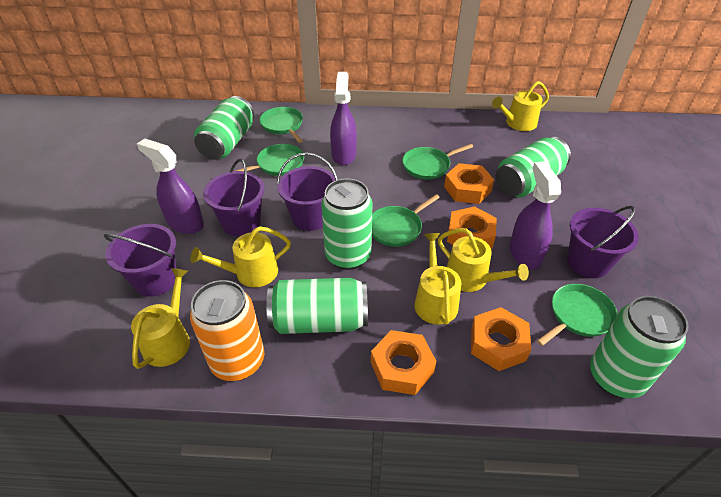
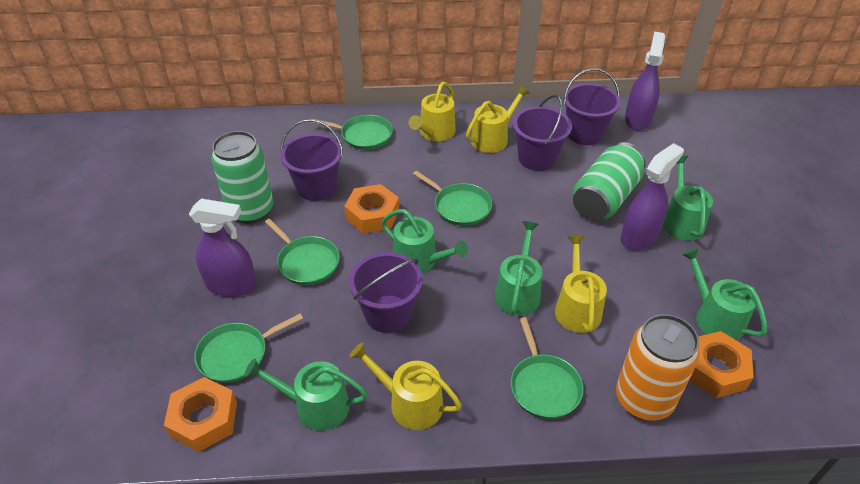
green can: [194,96,254,159] [266,278,368,334] [321,178,372,270] [496,137,571,197] [590,296,689,398] = 5 -> [211,131,273,224] [572,142,646,221] = 2
green watering can: none = 0 -> [244,358,368,431] [381,209,468,273] [495,221,542,316] [663,156,713,241] [682,248,767,340] = 5
orange nut: [371,330,436,395] [444,163,494,204] [447,206,497,249] [471,307,532,371] = 4 -> [164,377,237,452] [344,184,399,234] [689,331,754,398] = 3
yellow watering can: [131,268,190,369] [191,226,291,287] [414,233,462,325] [438,228,529,292] [492,81,549,131] = 5 -> [349,342,462,430] [409,82,456,141] [466,86,529,153] [555,236,607,333] = 4

